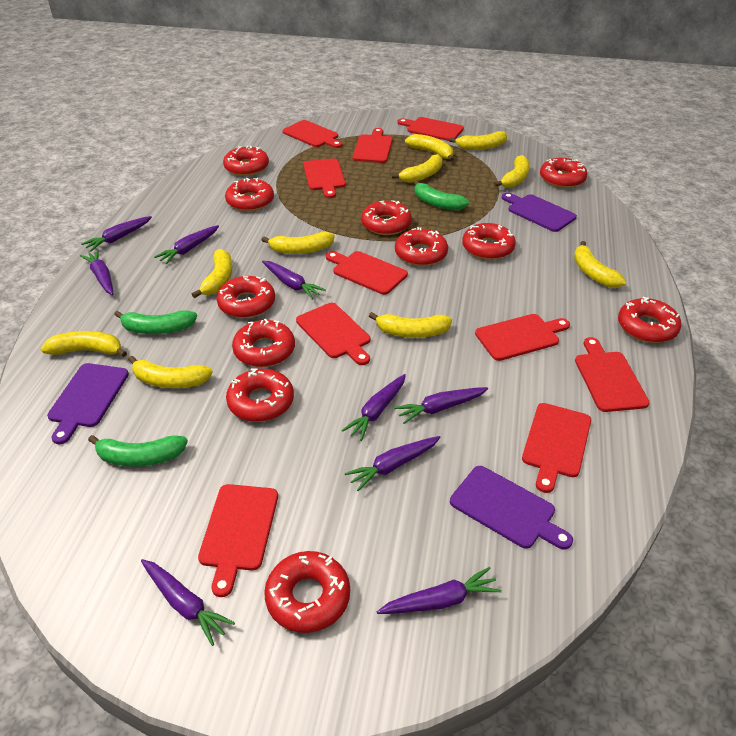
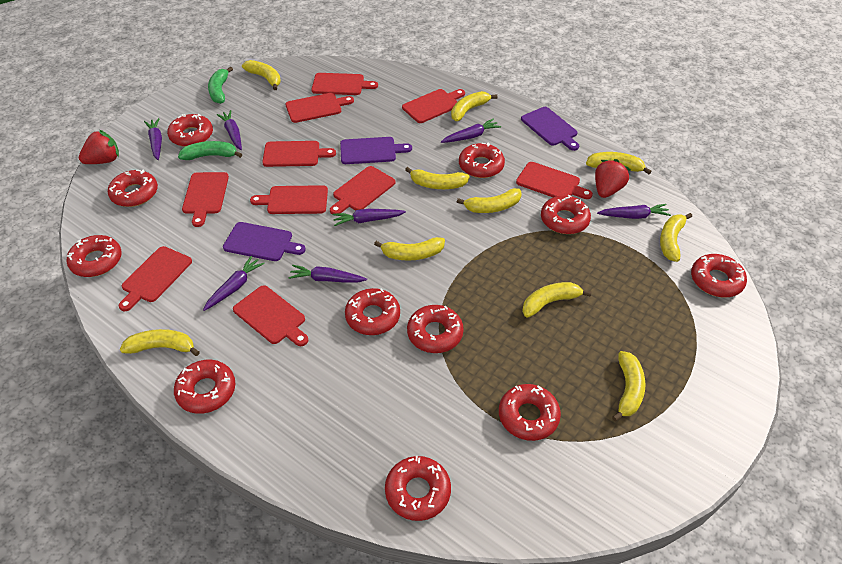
green banana: [88,435,188,467] [114,310,197,334] [414,180,469,210] = 3 -> [178,141,242,160] [208,67,233,104] = 2
purple carrot: [80,250,114,295] [81,216,152,251] [141,559,235,646] [154,225,219,264] [262,261,326,300] [341,374,406,441] [344,436,441,491] [377,567,502,614] [394,387,488,424] = 9 -> [144,118,162,160] [203,256,265,311] [216,110,242,150] [288,265,367,283] [333,209,406,226] [441,118,501,143] [597,204,671,219] = 7
red strawberry: none = 0 -> [79,130,119,164] [595,159,631,198] = 2

